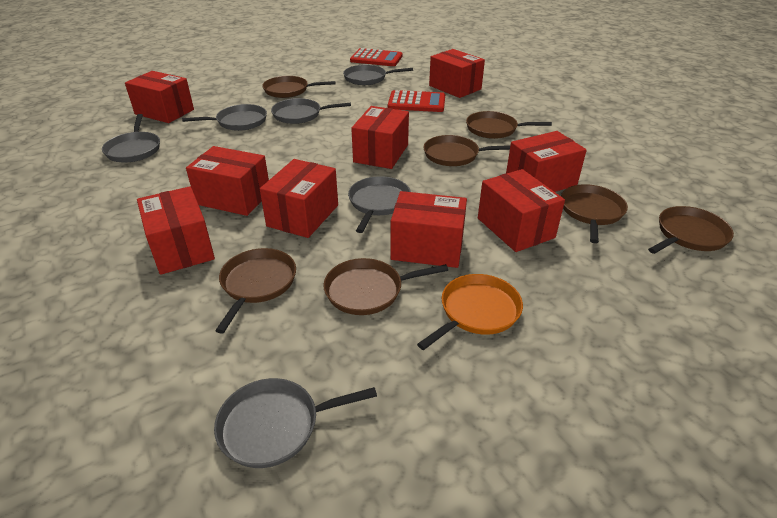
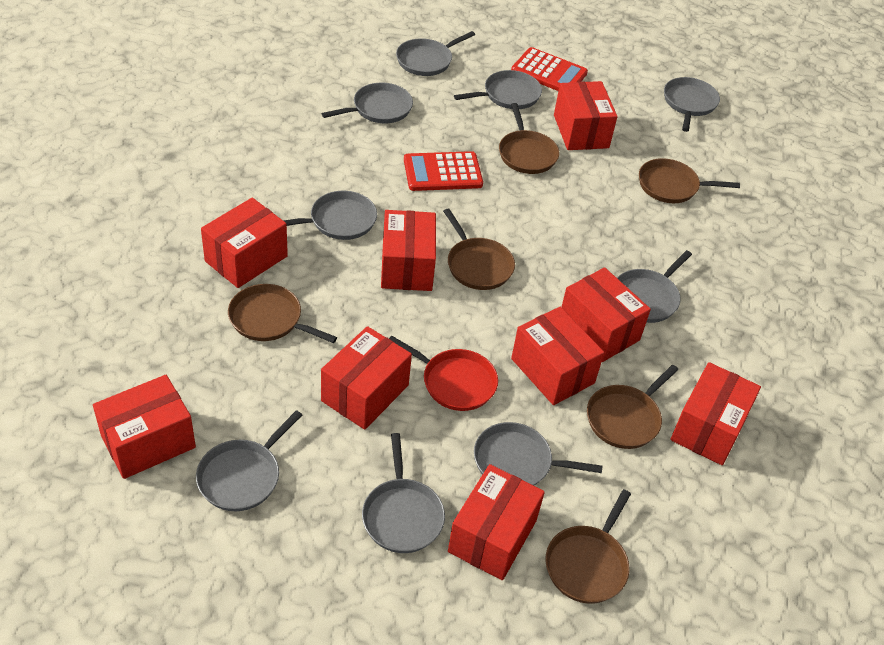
brown pan: [215,248,296,334] [262,76,336,98] [323,258,448,315] [424,135,510,166] [466,111,552,139] [561,184,628,243] [648,206,734,254] = 7 -> [228,284,337,343] [443,209,515,290] [499,103,559,174] [545,489,631,604] [587,365,678,449] [639,158,740,203] = 6
grey pan: [102,114,160,162] [182,104,267,131] [214,378,377,468] [271,98,351,124] [343,65,413,85] [348,176,411,233] = 6 -> [196,410,302,511] [283,191,377,240] [322,83,413,123] [362,433,445,553] [396,31,475,76] [454,70,542,109] [474,422,603,486] [617,250,692,323] [664,77,720,132] = 9
orange pan: [417,274,523,350] = 1 -> none = 0
red pan: none = 0 -> [389,336,498,411] = 1

